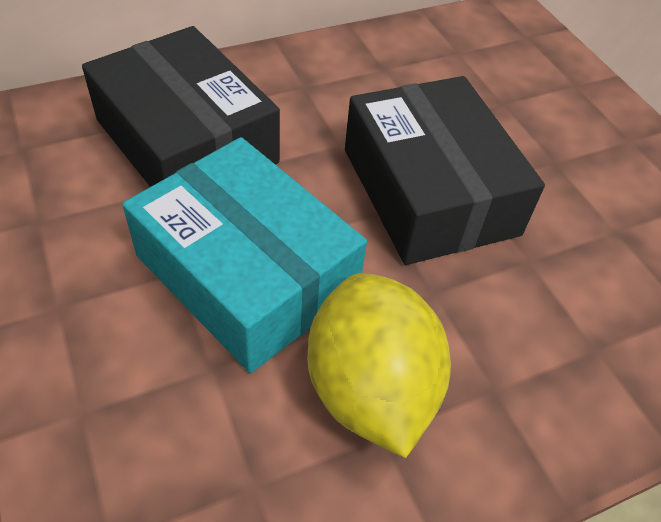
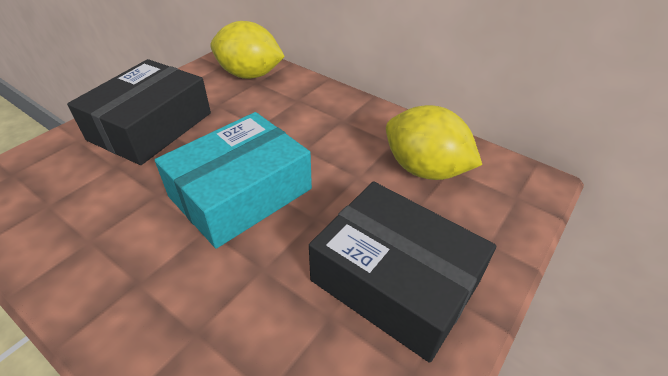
yellow lemon: [307,273,451,458] = 1 -> [210,21,285,79] [386,105,482,180] = 2

